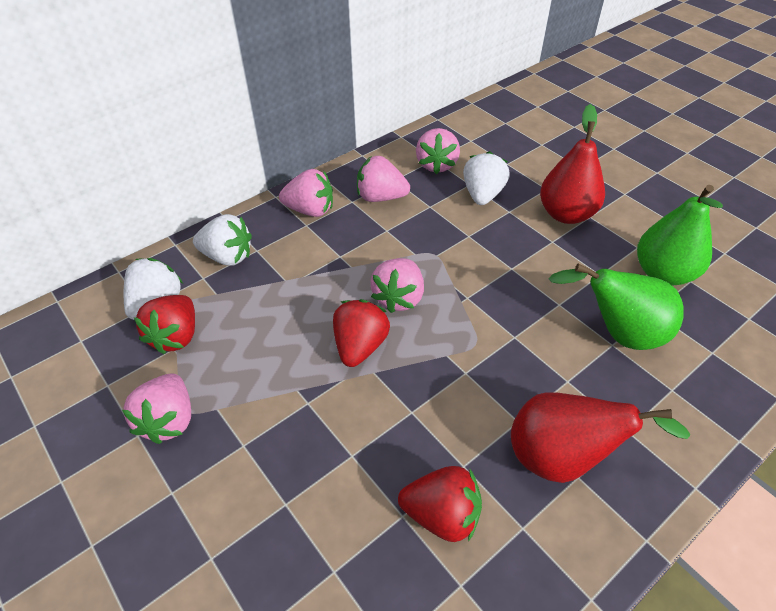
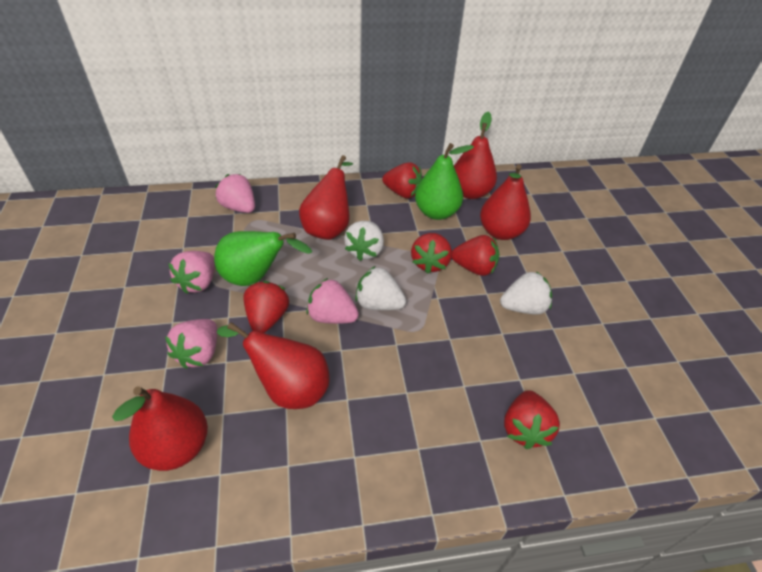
pink strawberry: [122,373,191,444] [279,169,333,217] [357,156,410,202] [371,258,424,313] [416,128,460,174] = 5 -> [165,319,217,369] [168,251,215,294] [215,174,255,213] [306,278,359,324] = 4
red pear: [511,392,690,483] [540,104,605,224] = 2 -> [112,386,208,471] [217,322,330,409] [299,155,353,240] [454,112,497,199] [480,164,531,240] = 5
red strawberry: [134,295,195,354] [333,299,390,367] [398,466,482,542] = 3 -> [244,281,289,333] [382,162,422,199] [411,233,452,274] [452,235,500,276] [504,390,560,449] = 5

